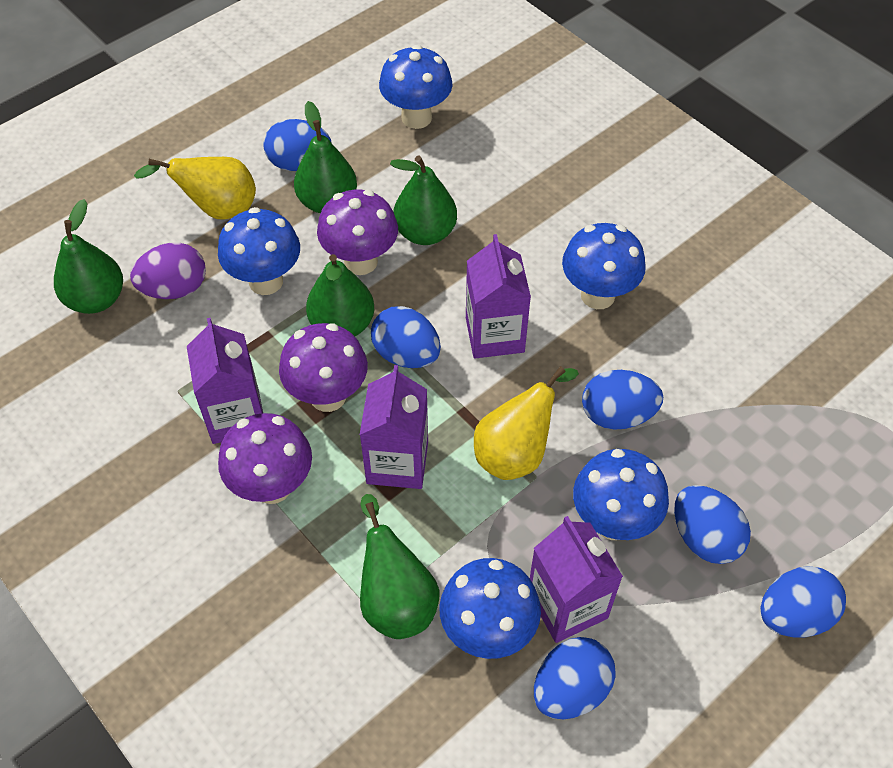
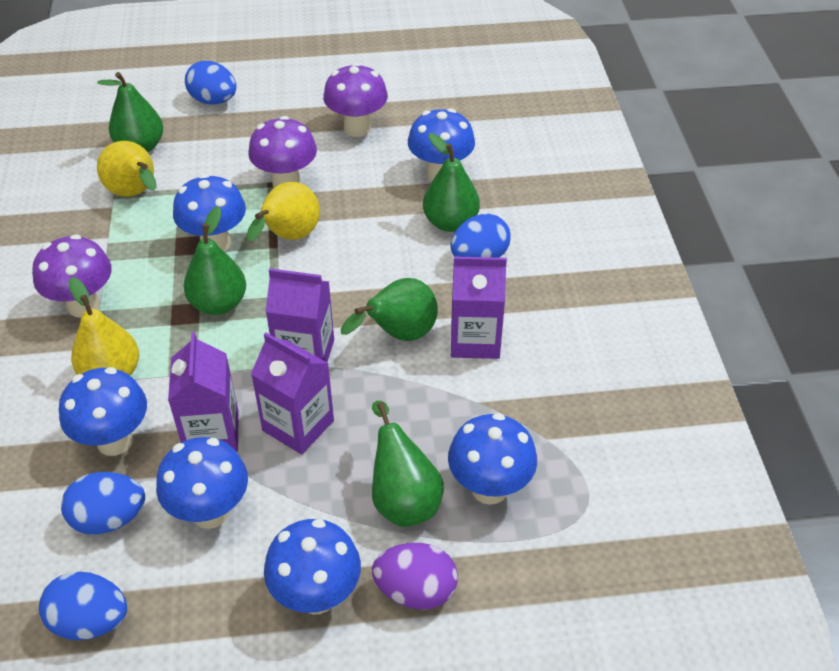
blue egg: [263,119,331,171] [371,306,441,368] [534,637,616,719] [582,370,663,430] [674,485,751,564] [760,566,846,638] = 6 -> [39,572,127,640] [61,472,145,534] [185,61,237,105] [450,213,511,258] = 4
blue mushroom: [218,207,300,295] [379,45,452,129] [439,558,541,659] [562,223,646,309] [573,449,669,540] = 5 -> [59,367,147,456] [156,437,248,529] [173,174,246,251] [264,519,361,614] [408,108,475,181] [448,413,537,505] = 6
yellow pear: [134,157,256,219] [474,366,579,480] = 2 -> [69,277,139,376] [97,141,156,197] [247,182,320,241] = 3

